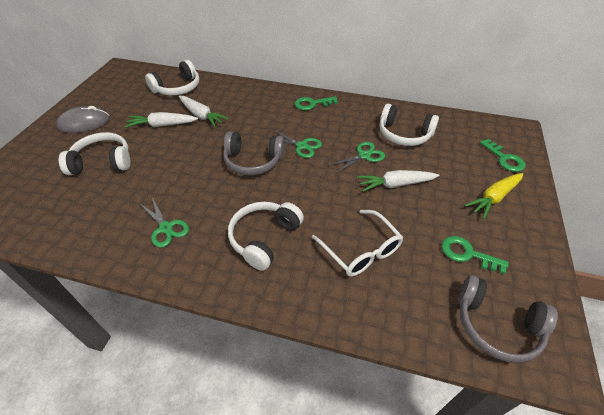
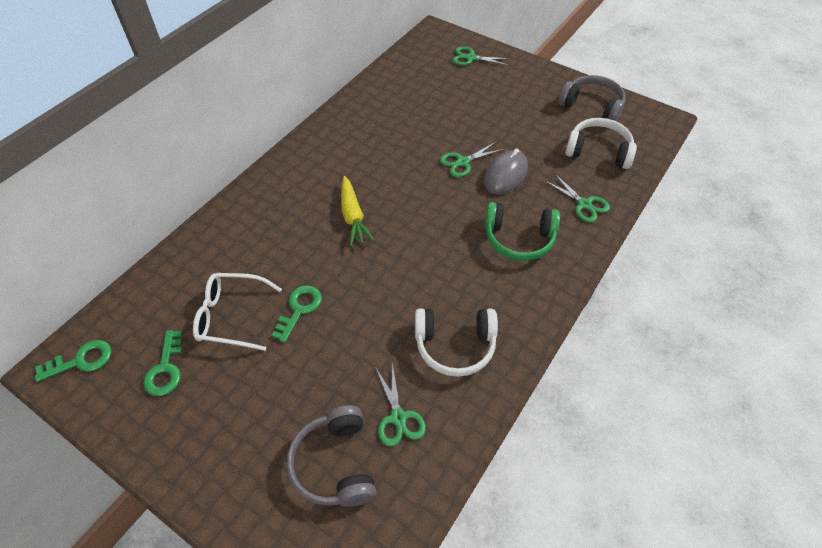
green headphones: none = 0 -> [485,202,560,261] = 1
green scissors: [139,197,189,248] [266,129,322,158] [328,142,385,173] = 3 -> [376,362,426,446] [440,142,504,177] [453,46,510,65] [545,173,610,222] = 4
white carrot: [125,112,198,128] [179,96,229,127] [357,170,439,192] = 3 -> none = 0
white headphones: [59,132,130,175] [145,60,200,95] [228,202,304,271] [379,104,439,146] = 4 -> [415,309,498,377] [565,118,637,169] = 2

